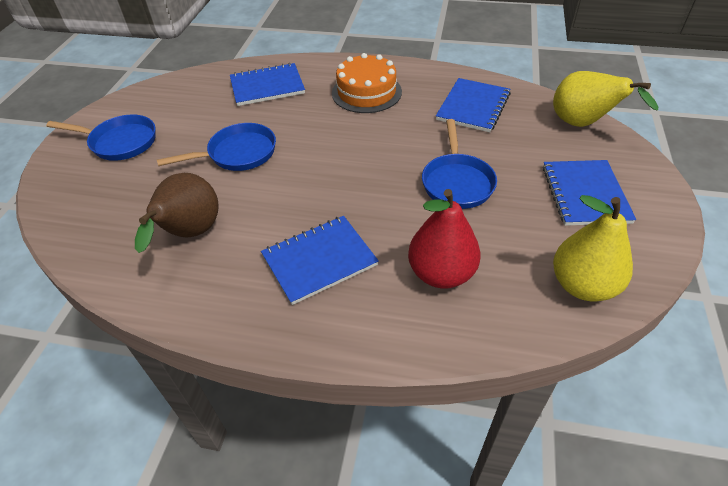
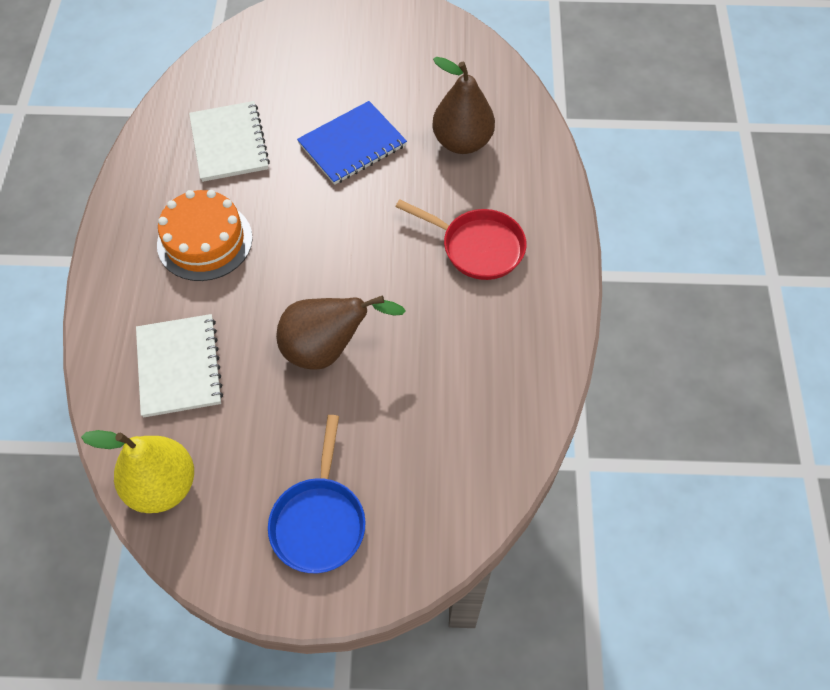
blue notebook: [230,63,305,106] [261,216,379,305] [436,78,511,132] [543,160,636,226] = 4 -> [297,101,407,185] = 1
blue pan: [46,114,156,161] [157,123,276,171] [422,119,497,209] = 3 -> [268,415,366,573] = 1
brown pear: [135,173,219,253] = 1 -> [276,295,406,370] [432,57,495,154] = 2
red pan: none = 0 -> [395,199,527,280] = 1
red pear: [408,189,481,289] = 1 -> none = 0
white notebook: none = 0 -> [136,314,223,418] [189,101,270,182] = 2
yellow pear: [553,71,658,127] [553,195,633,302] = 2 -> [81,430,194,513] = 1

